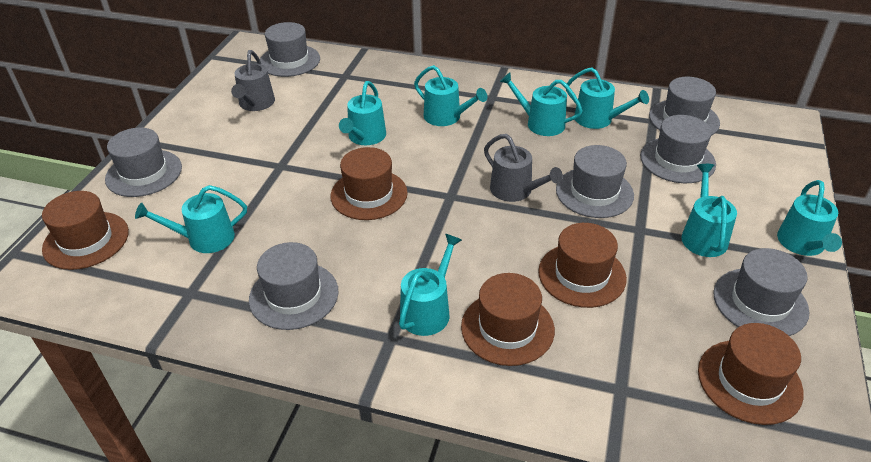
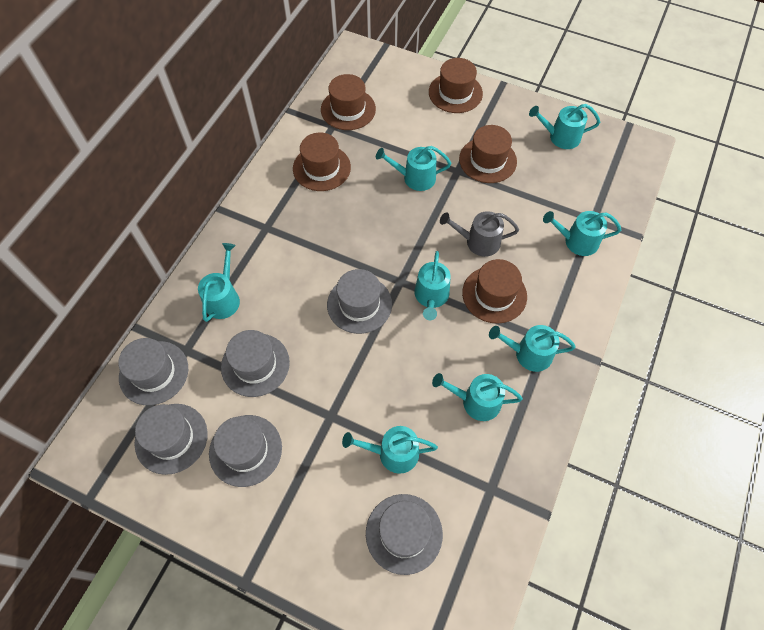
grey hat: [105,128,182,197] [249,242,338,330] [260,22,320,77] [556,145,634,218] [640,115,716,183] [649,77,720,136] [713,248,809,336] = 7 -> [118,338,188,405] [134,404,208,475] [209,415,282,487] [221,330,290,397] [327,269,392,334] [366,494,443,575] = 6
grey watering can: [231,50,275,111] [484,134,563,202] = 2 -> [440,211,519,257] = 1

